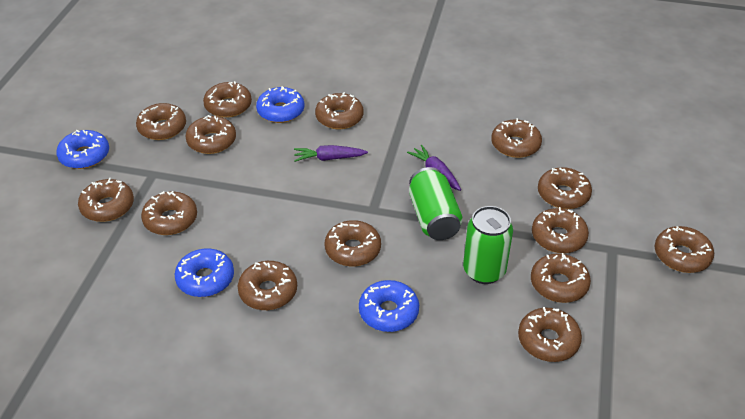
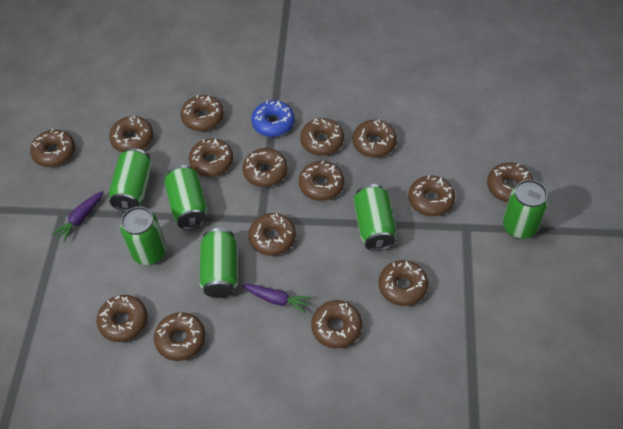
blue donut: [56,130,109,169] [175,248,234,297] [256,86,304,123] [359,280,419,332] = 4 -> [251,100,295,137] = 1
brown donut: [78,178,134,222] [136,103,186,140] [141,191,197,235] [185,115,236,154] [203,81,252,118] [238,261,297,310] [315,92,363,129] [325,220,381,266] [491,118,542,158] [518,307,582,362] [531,253,591,303] [532,207,589,253] [538,167,592,209] [655,226,714,273] = 14 -> [30,129,75,167] [97,295,147,342] [109,116,153,152] [154,312,205,361] [181,95,224,131] [189,138,233,177] [243,148,288,187] [248,213,296,256] [299,161,344,201] [300,118,344,156] [311,300,362,348] [353,120,397,157] [378,260,428,306] [408,175,455,216] [487,163,534,202] = 15
green can: [409,167,463,240] [463,206,513,284] = 2 -> [109,148,152,212] [120,207,166,265] [164,165,208,230] [200,228,237,298] [354,184,397,251] [503,180,548,239] = 6

